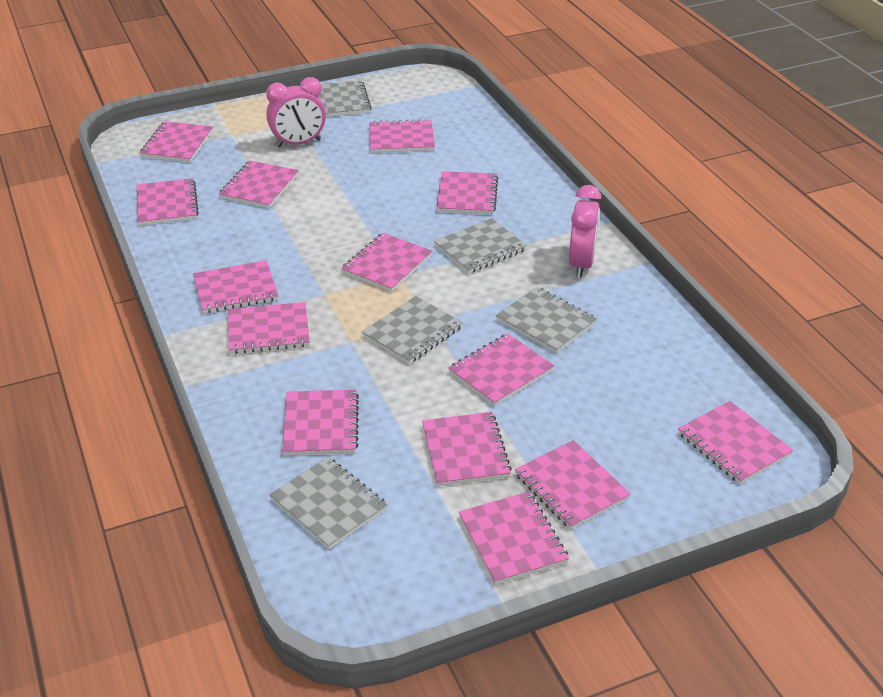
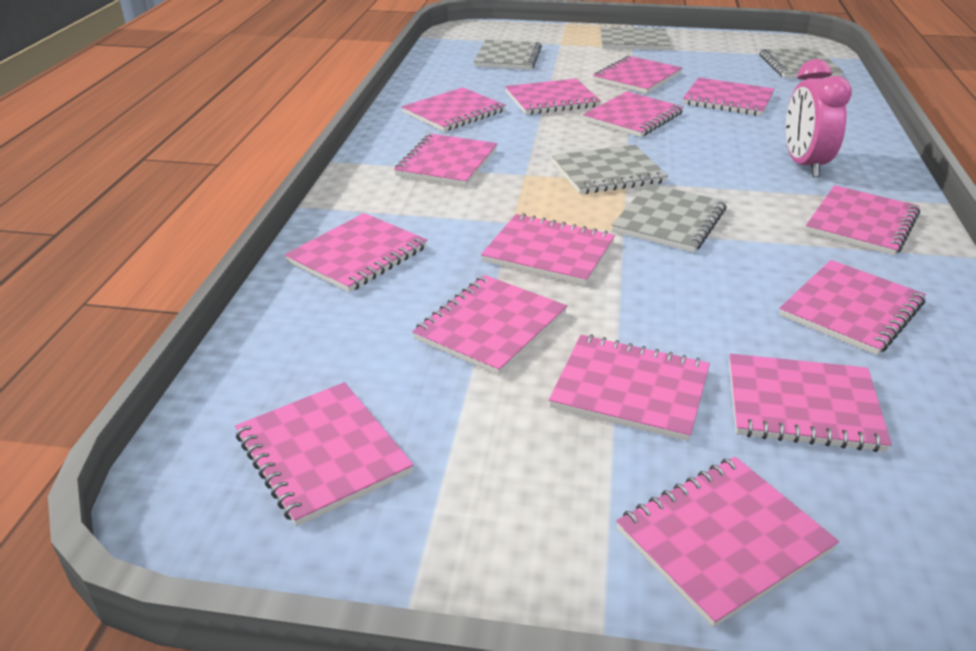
pink clock: [266,77,326,147] [569,185,601,278] = 2 -> [786,59,852,177] = 1
pink notebook: [137,178,199,225] [140,121,213,162] [193,260,279,314] [219,160,299,208] [228,302,310,354] [282,389,359,455] [341,233,433,292] [369,119,435,153] [422,412,512,486] [436,171,498,214] [449,334,554,406] [459,492,569,585] [515,440,631,530] [678,401,793,484] = 14 -> [235,382,414,526] [285,213,427,292] [394,133,497,186] [402,87,506,131] [412,275,567,375] [481,213,615,285] [505,79,601,115] [549,334,710,441] [583,92,684,137] [593,55,682,94] [616,457,839,628] [683,77,775,116] [729,354,892,452] [779,260,926,355] [805,185,920,256] = 15

